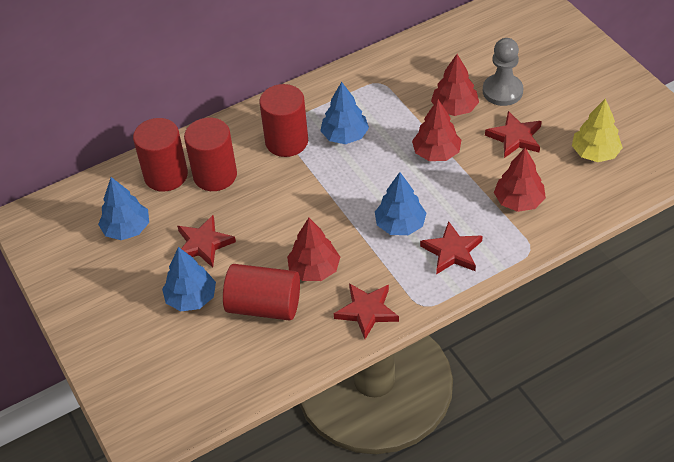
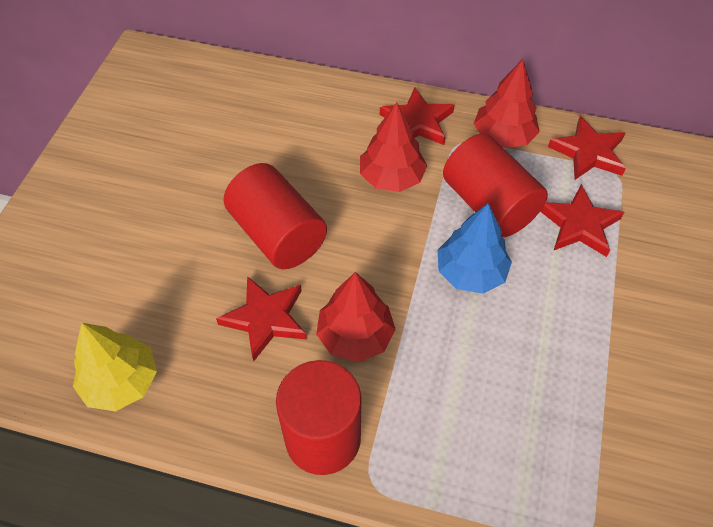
blue tree: [98,177,149,240] [162,247,216,311] [320,82,369,144] [375,172,426,235] = 4 -> [438,203,512,294] = 1
grey pawn: [483,38,523,106] = 1 -> none = 0
red cylinder: [133,118,188,192] [184,118,237,191] [223,264,300,321] [259,84,308,157] = 4 -> [224,163,327,269] [276,360,361,475] [443,133,548,237] = 3
red tree: [287,218,340,281] [412,99,461,161] [431,54,479,116] [494,148,546,212] = 4 -> [316,272,396,362] [360,102,427,192] [474,59,540,148] = 3

